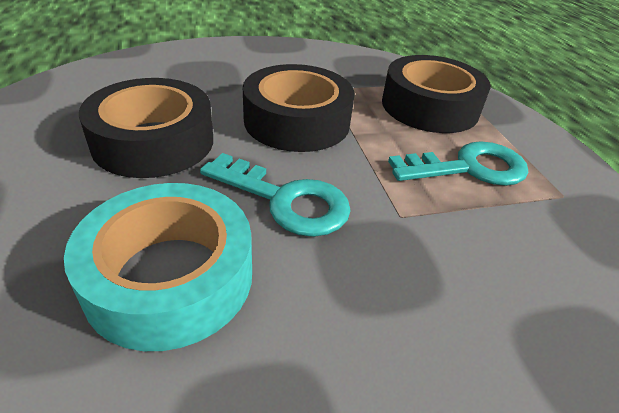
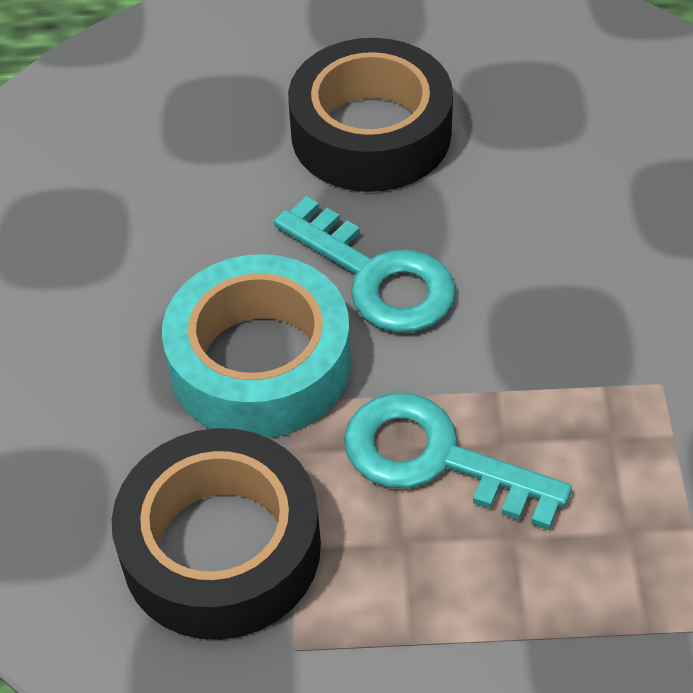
black tape: [79,78,213,178] [243,64,355,152] [382,55,491,133] = 3 -> [112,428,321,640] [288,38,453,192] = 2

